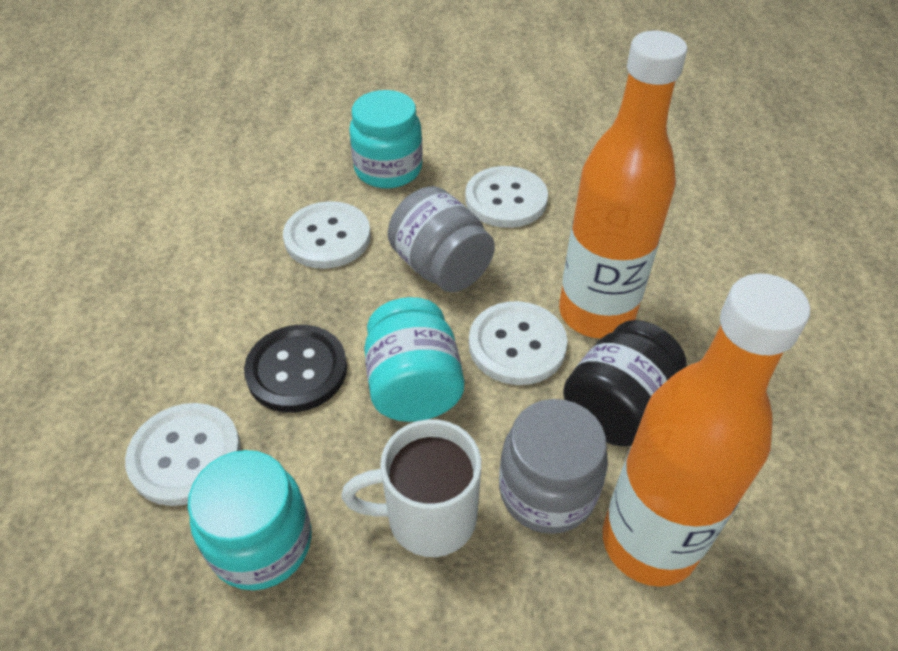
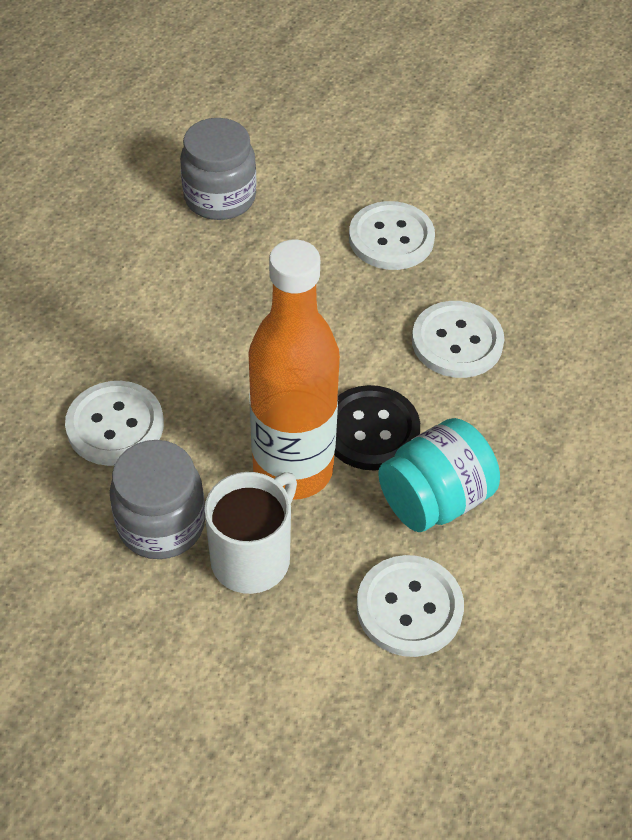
black jar: [563,320,687,447] = 1 -> none = 0
orange bottle: [559,31,687,338] [603,273,810,587] = 2 -> [248,240,340,500] = 1
turquoise jar: [188,450,312,590] [349,90,423,188] [364,297,464,422] = 3 -> [378,418,500,532] = 1

